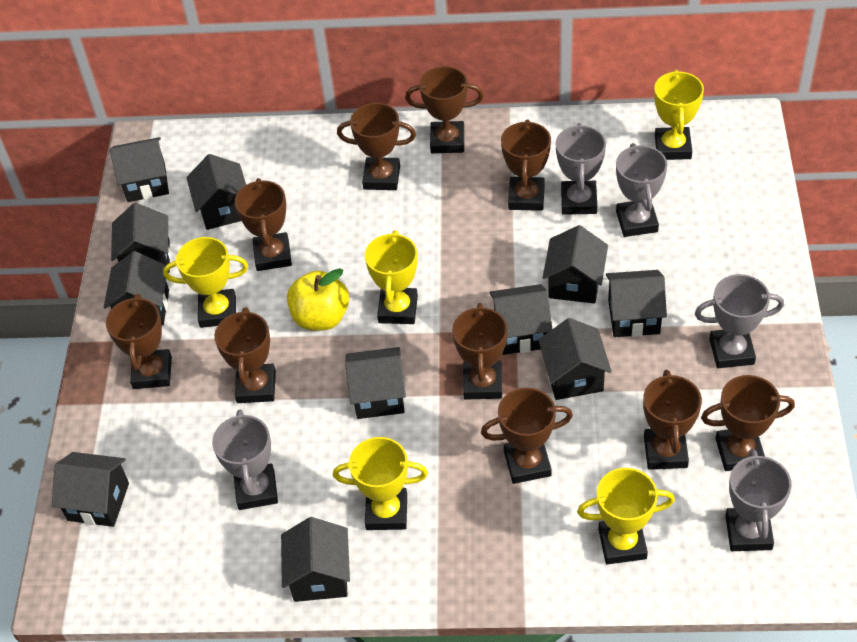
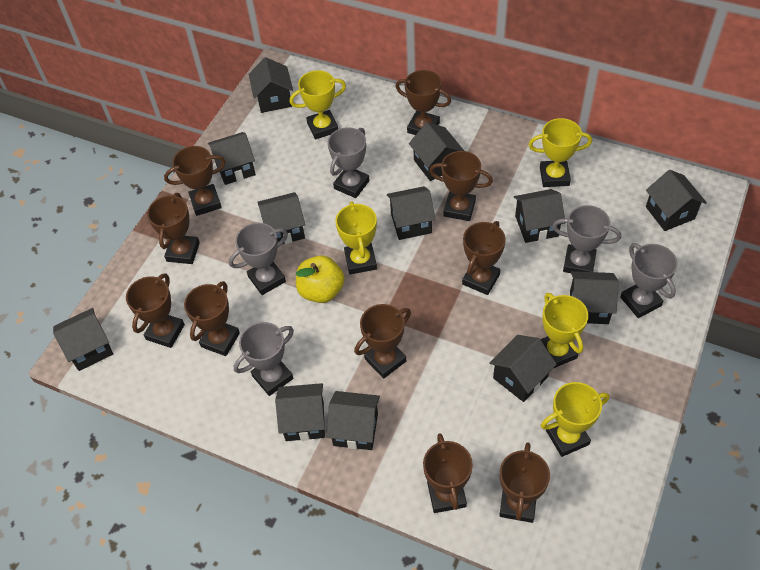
black house: [52,452,129,527] [104,251,169,325] [110,137,169,202] [111,203,171,273] [186,154,246,230] [281,517,350,602] [345,347,406,419] [490,284,552,355] [538,318,612,400] [542,225,608,304] [606,270,667,337] = 11 -> [53,308,113,371] [208,132,256,185] [249,57,293,113] [257,192,305,244] [275,383,325,441] [327,391,380,450] [387,186,435,240] [409,122,464,181] [489,335,557,402] [514,189,565,243] [570,271,619,324] [646,170,707,231] = 12

